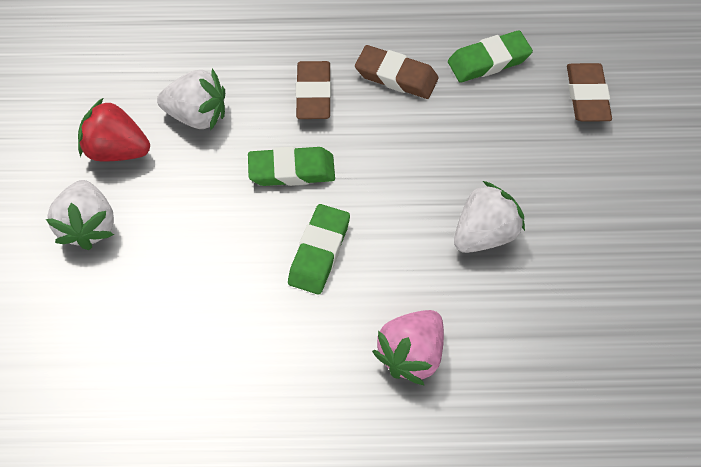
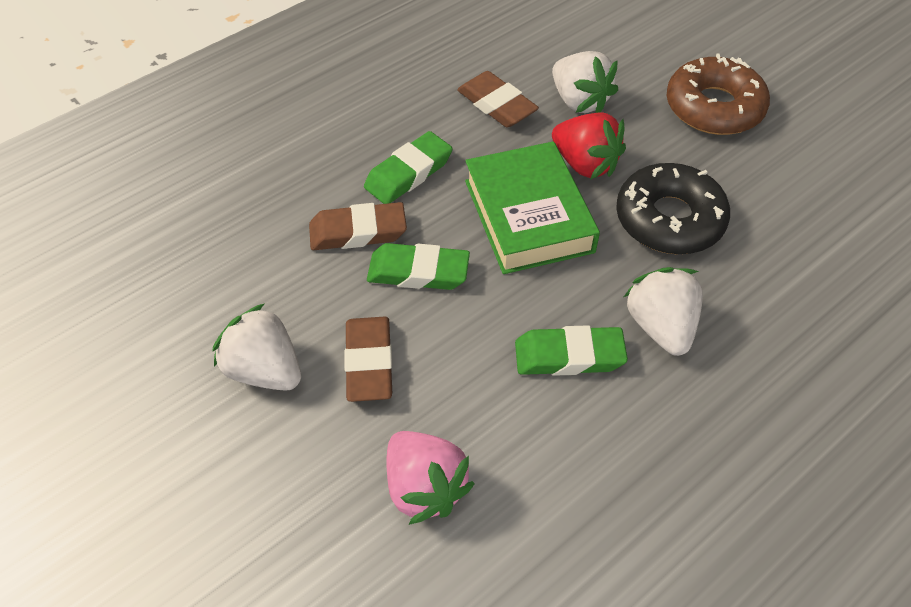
black donut: none = 0 -> [616,163,730,254] = 1
brown donut: none = 0 -> [666,53,770,135] = 1
green book: none = 0 -> [465,141,600,274] = 1

